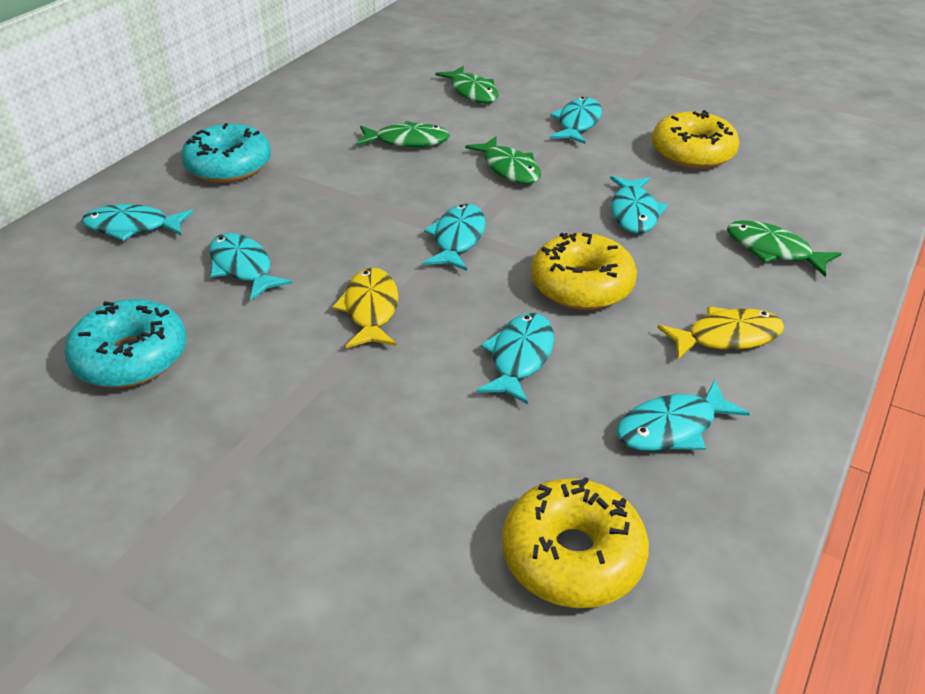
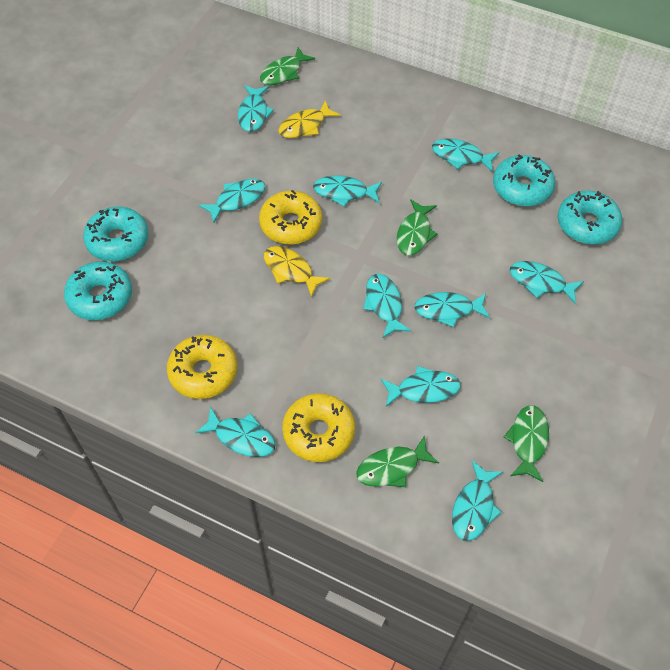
turquoise donut: [64,299,187,388] [181,123,271,183] = 2 -> [64,261,132,320] [83,206,149,261] [493,154,555,207] [558,191,622,245] = 4
turquoise fish: [82,204,193,241] [209,233,292,301] [423,204,486,271] [477,313,554,404] [550,97,602,144] [610,176,668,234] [616,380,750,451] = 7 -> [195,406,276,457] [199,178,265,223] [238,85,274,132] [313,175,382,207] [363,274,411,338] [381,366,461,407] [414,292,490,327] [432,138,499,172] [452,461,503,541] [510,261,584,304] = 10

